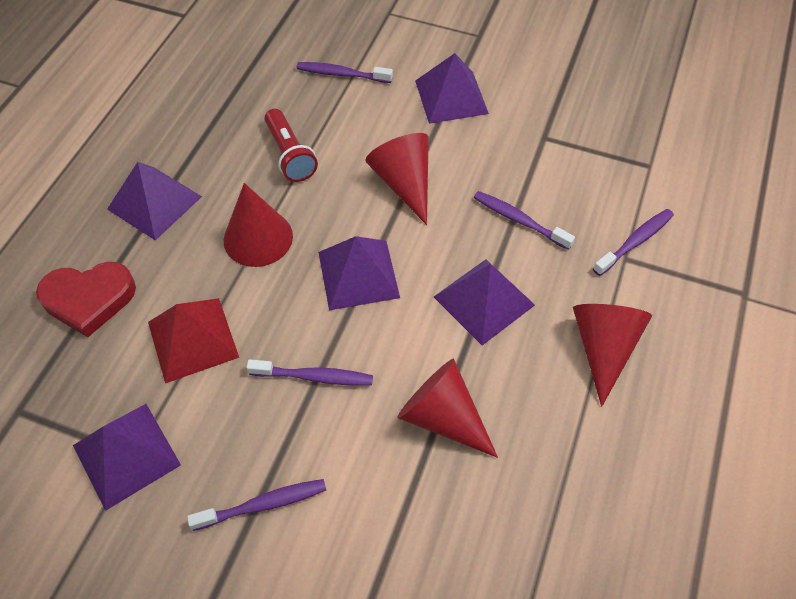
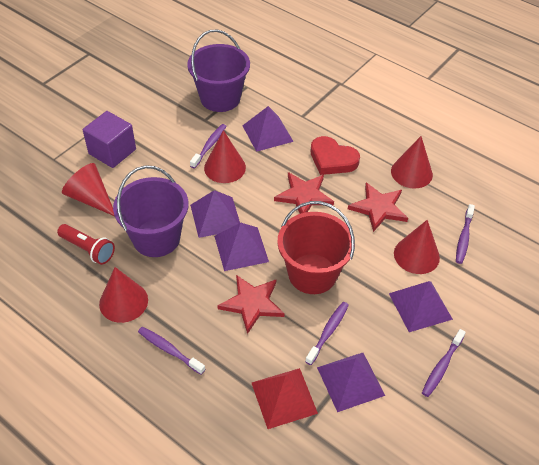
purple bucket: none = 0 -> [113,165,189,257] [187,29,250,112] = 2
purple cube: none = 0 -> [83,111,136,168] = 1
red bucket: none = 0 -> [277,201,355,294] = 1
red cone: [224,183,293,267] [365,133,429,225] [397,359,498,458] [573,304,652,407] = 4 -> [62,163,114,216] [99,267,148,323] [204,130,246,183] [391,136,433,188] [394,220,440,274] = 5
red star: none = 0 -> [217,275,285,334] [274,172,334,214] [348,183,408,232] = 3

